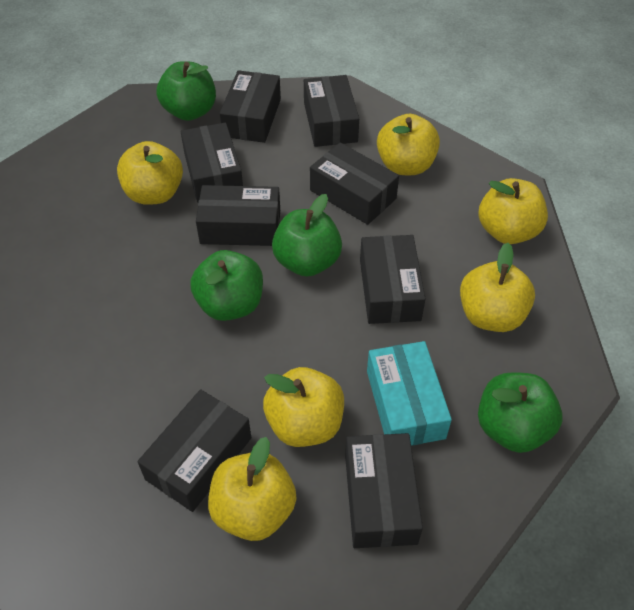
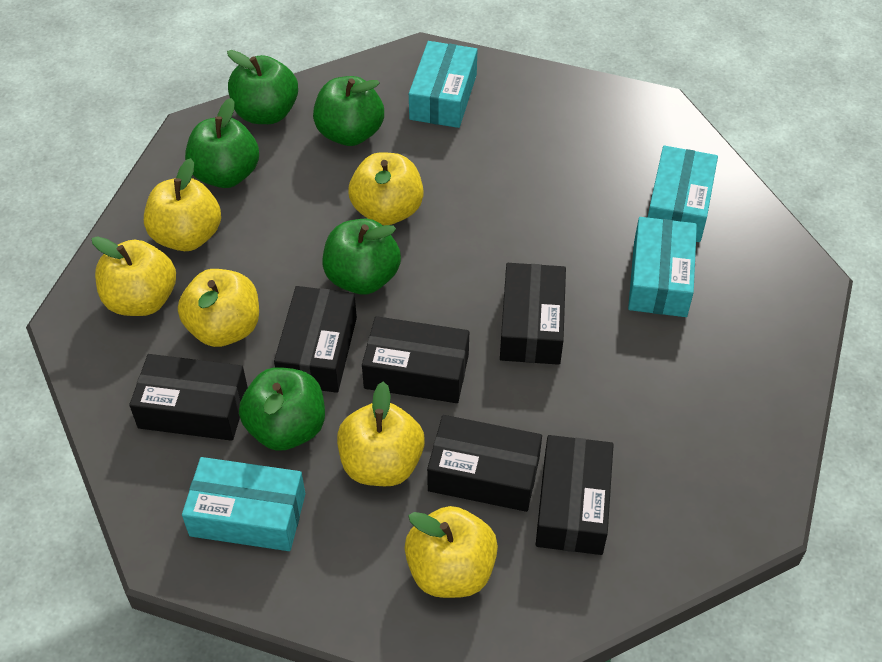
black box: [138,389,251,512] [181,123,243,203] [196,185,280,246] [220,70,281,143] [304,75,359,147] [310,142,399,225] [345,433,423,548] [360,235,425,324] = 8 -> [129,354,248,441] [274,286,357,393] [362,316,469,403] [427,415,542,512] [500,263,566,365] [536,435,614,555] = 6
green apple: [156,61,216,121] [190,250,263,321] [272,194,342,277] [478,372,562,453] = 4 -> [185,98,259,188] [227,50,298,124] [239,367,325,451] [313,76,384,146] [322,219,401,295] = 5
turquoise box: [367,341,452,445] = 1 -> [182,457,305,551] [409,41,477,128] [628,217,697,317] [647,145,718,242] = 4

